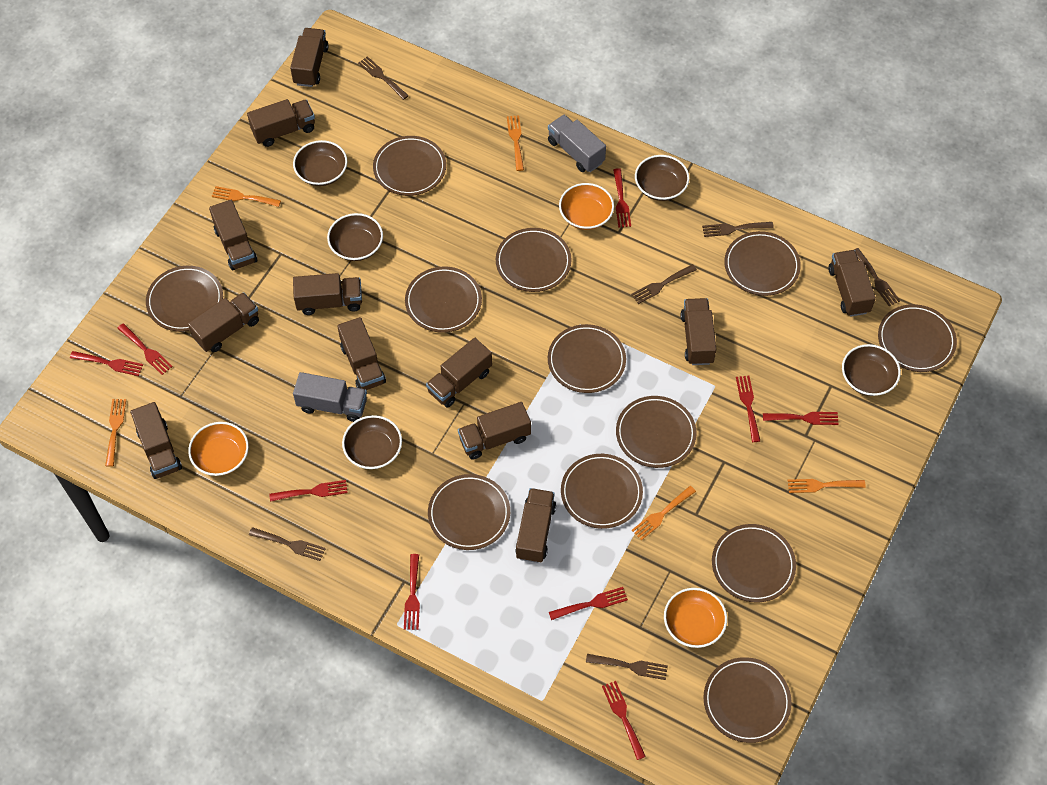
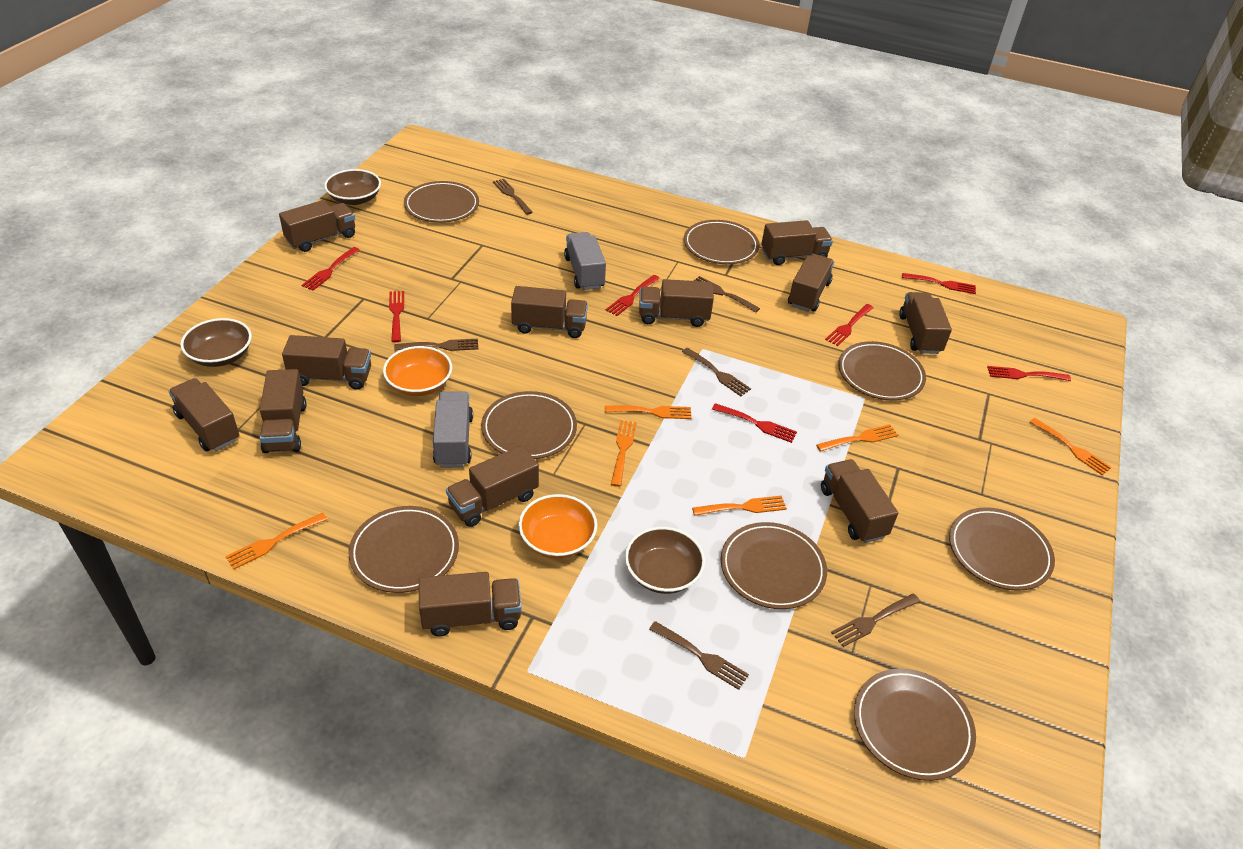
brown bowl: [293,140,347,186] [327,213,383,261] [342,415,402,469] [635,155,689,201] [842,344,901,396] = 5 -> [180,318,252,367] [324,169,381,205] [625,527,705,594] = 3
brown plate: [146,266,223,332] [373,136,446,196] [405,266,482,333] [428,474,510,550] [496,228,572,292] [548,324,626,393] [561,454,643,529] [616,396,697,468] [703,657,792,743] [712,524,796,603] [724,231,801,296] [878,304,957,372] = 12 -> [349,506,459,593] [404,181,479,223] [481,391,577,459] [684,220,760,264] [721,522,827,609] [838,341,926,401] [854,668,976,781] [949,507,1055,591] = 8
orange bowl: [188,422,249,476] [559,183,614,230] [664,588,727,648] = 3 -> [383,346,452,396] [519,494,597,558] = 2
orange fork: [105,399,126,467] [212,186,281,207] [507,115,524,171] [632,486,696,540] [787,479,866,493] = 5 -> [226,513,328,570] [605,405,691,419] [611,420,636,487] [692,496,787,516] [816,424,898,452] [1030,418,1112,475] = 6
red fork: [70,351,143,376] [117,323,173,375] [269,480,347,502] [404,554,420,630] [549,587,628,620] [602,681,646,760] [613,168,631,227] [736,376,760,442] [763,412,839,425] = 9 -> [302,247,359,291] [389,291,404,342] [606,275,660,316] [712,403,797,443] [825,304,874,346] [902,273,976,294] [987,366,1071,381] = 7

